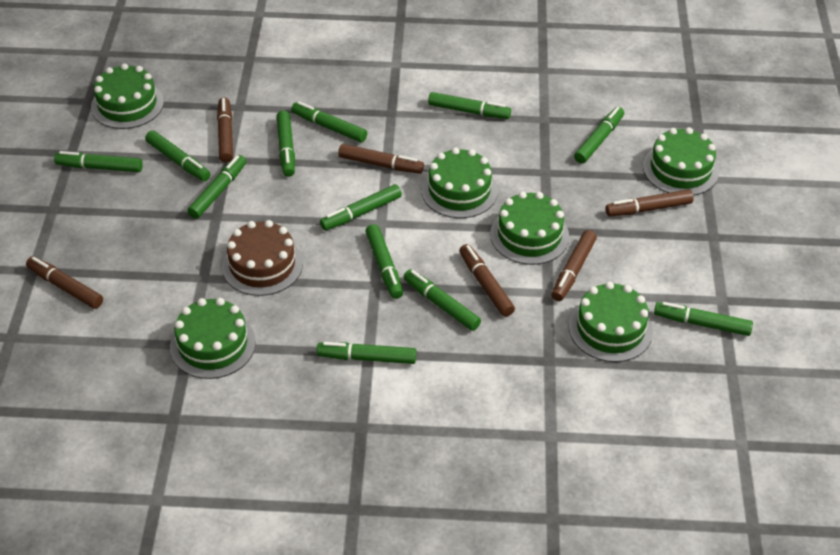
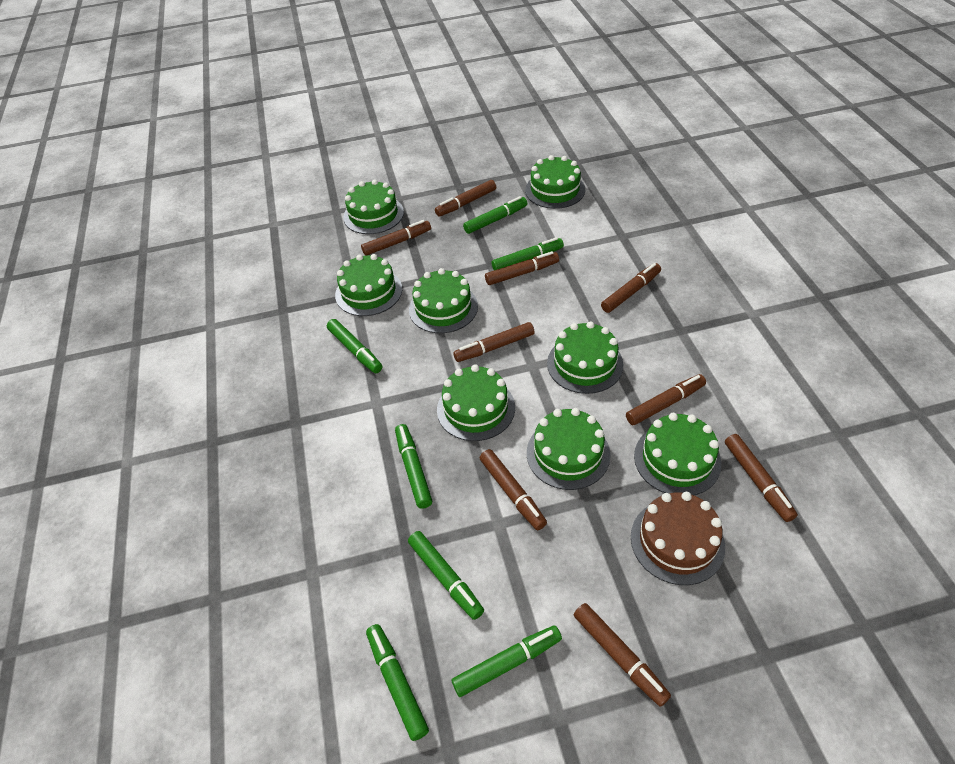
brown marker: [26,256,103,309] [217,97,233,163] [338,144,424,174] [459,244,515,317] [551,230,597,301] [605,189,694,217] = 6 -> [361,220,431,256] [435,180,496,216] [453,322,534,362] [480,449,547,530] [485,251,559,285] [574,603,671,707] [601,263,661,313] [626,374,706,425] [725,434,798,522] = 9
green cake: [91,63,164,129] [170,298,256,379] [421,147,498,218] [490,191,569,265] [569,282,653,362] [643,127,719,196] = 6 -> [335,254,402,316] [343,179,404,234] [409,268,478,333] [437,364,515,441] [525,155,585,209] [527,408,611,490] [547,322,623,394] [634,413,721,495] = 8
green marker: [54,151,143,172] [145,130,210,181] [187,155,246,219] [276,111,295,177] [291,101,367,142] [317,342,416,364] [320,184,402,231] [365,224,403,299] [403,269,481,331] [428,92,511,119] [574,107,624,164] [654,302,753,336] = 12 -> [327,319,382,373] [366,624,429,741] [395,424,432,509] [408,531,484,620] [452,625,562,697] [463,196,527,234] [492,237,564,270] = 7

